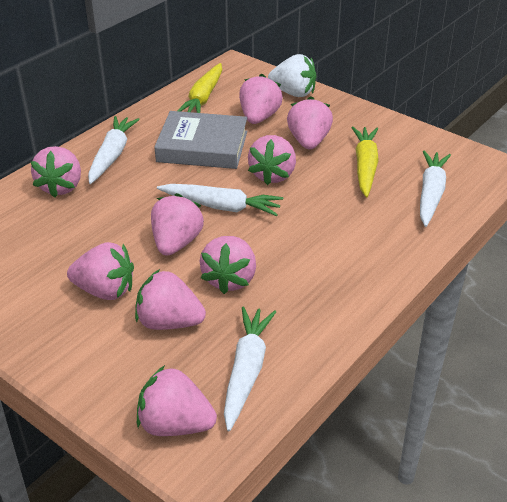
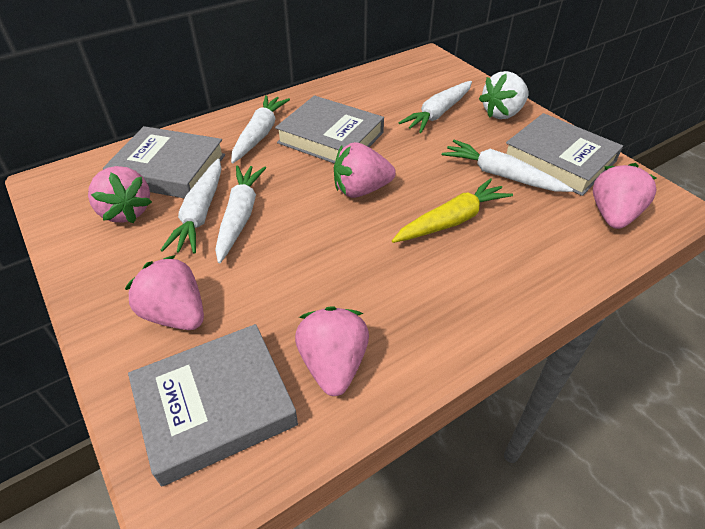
grey book: [154,111,248,169] = 1 -> [103,126,225,199] [128,324,298,486] [275,95,384,164] [506,113,623,196] = 4
pink strawberry: [31,146,81,198] [67,242,134,300] [135,269,206,330] [137,365,217,436] [151,193,204,256] [200,236,256,294] [239,74,283,124] [248,135,296,185] [287,97,333,150] = 9 -> [88,166,152,223] [125,255,204,330] [295,306,369,396] [334,142,396,198] [593,163,657,229] = 5
white carrot: [88,116,140,184] [157,184,283,216] [224,306,276,432] [420,151,451,227] = 4 -> [161,159,222,254] [215,165,266,263] [231,95,290,163] [398,81,472,133] [442,140,573,192] = 5
yellow carrot: [177,63,222,113] [351,126,379,197] = 2 -> [392,178,513,243] = 1

